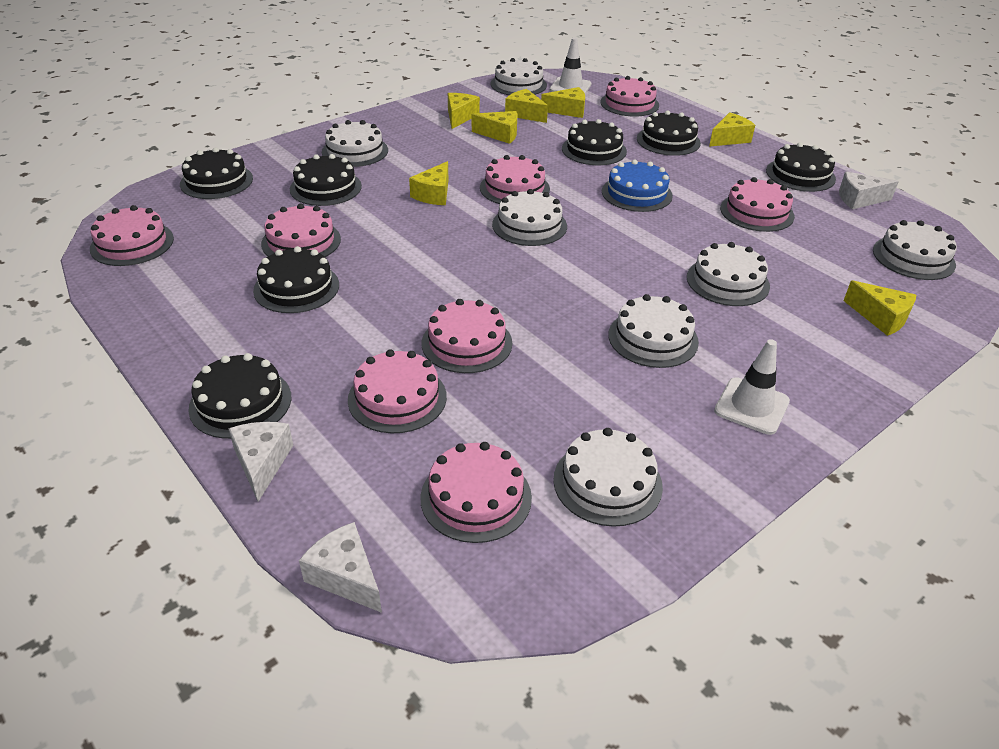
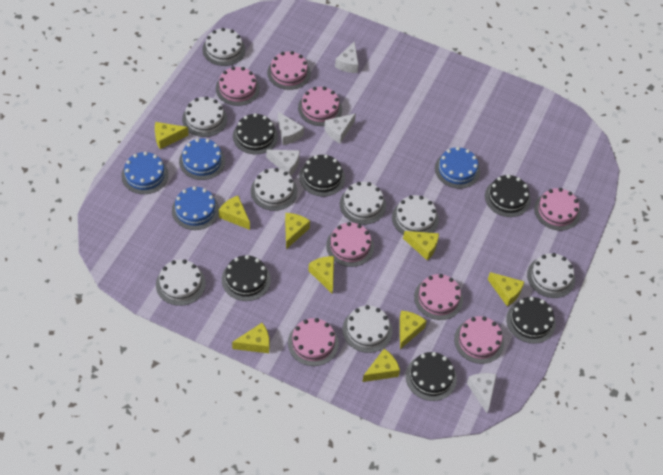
black cake: [180,147,253,199] [188,353,291,439] [253,246,339,313] [290,154,362,206] [562,119,627,165] [637,110,701,156] [766,142,836,192] = 7 -> [222,255,271,301] [233,113,278,154] [299,154,345,196] [406,352,457,401] [485,175,531,217] [506,297,556,344] = 6
blue cake: [602,160,673,212] = 1 -> [121,152,169,194] [172,186,219,230] [179,138,225,180] [435,147,480,189] = 4
white cake: [322,120,388,167] [490,58,547,95] [492,189,567,246] [553,428,663,527] [608,294,699,368] [687,242,770,306] [873,220,957,280] = 7 -> [156,260,206,306] [182,96,227,137] [202,28,246,66] [251,168,297,211] [340,182,386,224] [342,305,393,353] [392,195,439,235] [527,253,575,298] = 8
white cheese: [228,422,293,502] [299,522,382,613] [839,171,899,209] = 3 -> [266,150,300,176] [278,112,304,145] [324,113,356,143] [335,41,359,73] [467,373,497,413] = 5
white traffic cone: [550,38,591,94] [714,339,790,435] = 2 -> none = 0
yellow cheese: [409,161,448,205] [448,93,480,129] [472,111,517,144] [505,89,548,123] [541,87,585,118] [709,112,755,147] [843,280,916,336] = 7 -> [155,122,189,149] [219,196,250,230] [232,323,270,353] [285,213,310,249] [308,256,334,293] [362,349,400,382] [400,311,427,349] [403,231,439,260] [488,272,524,306] = 9

